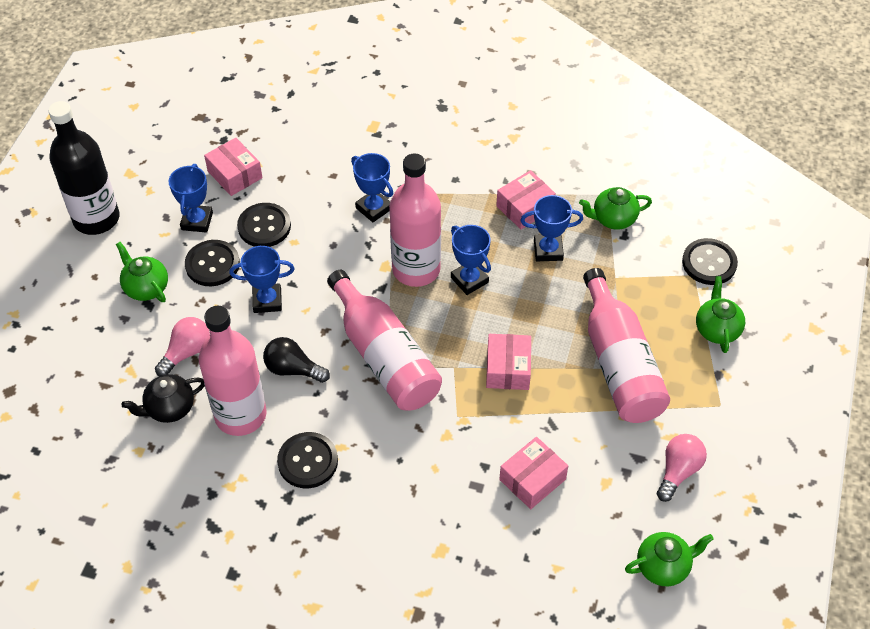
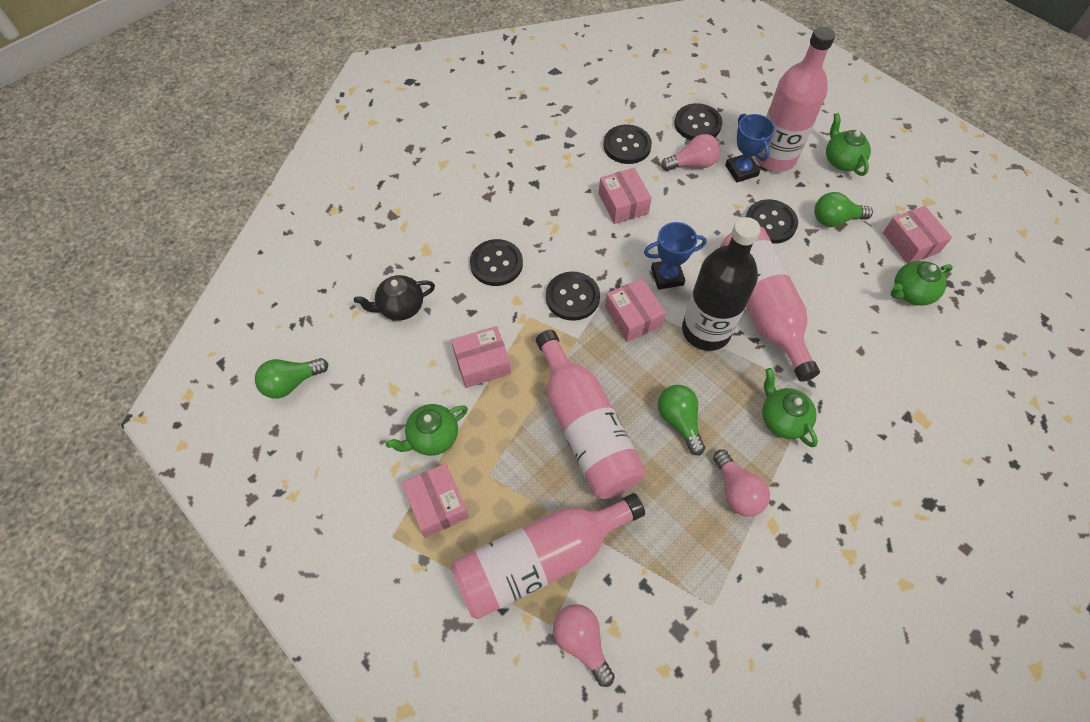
black button: [185,240,240,286] [237,203,291,247] [277,432,338,488] [682,238,738,285] = 4 -> [470,239,523,286] [546,271,600,321] [603,124,652,164] [674,103,722,140] [746,199,798,244] = 5
black light bulb: [263,337,330,383] = 1 -> none = 0
blue trophy: [168,164,213,233] [229,246,295,313] [351,153,393,222] [451,225,491,295] [520,195,583,261] = 5 -> [644,222,707,290] [725,114,775,182] = 2
green light bulb: none = 0 -> [255,358,328,398] [658,385,705,455] [814,192,873,227] = 3
pink box: [204,138,262,196] [486,334,531,390] [496,170,556,229] [499,437,568,509] = 4 -> [402,463,469,538] [451,326,511,388] [598,168,652,224] [605,278,666,342] [883,206,952,263] = 5
pink light bulb: [155,317,210,376] [657,434,707,502] = 2 -> [553,604,615,687] [661,134,721,171] [713,450,770,517] = 3

